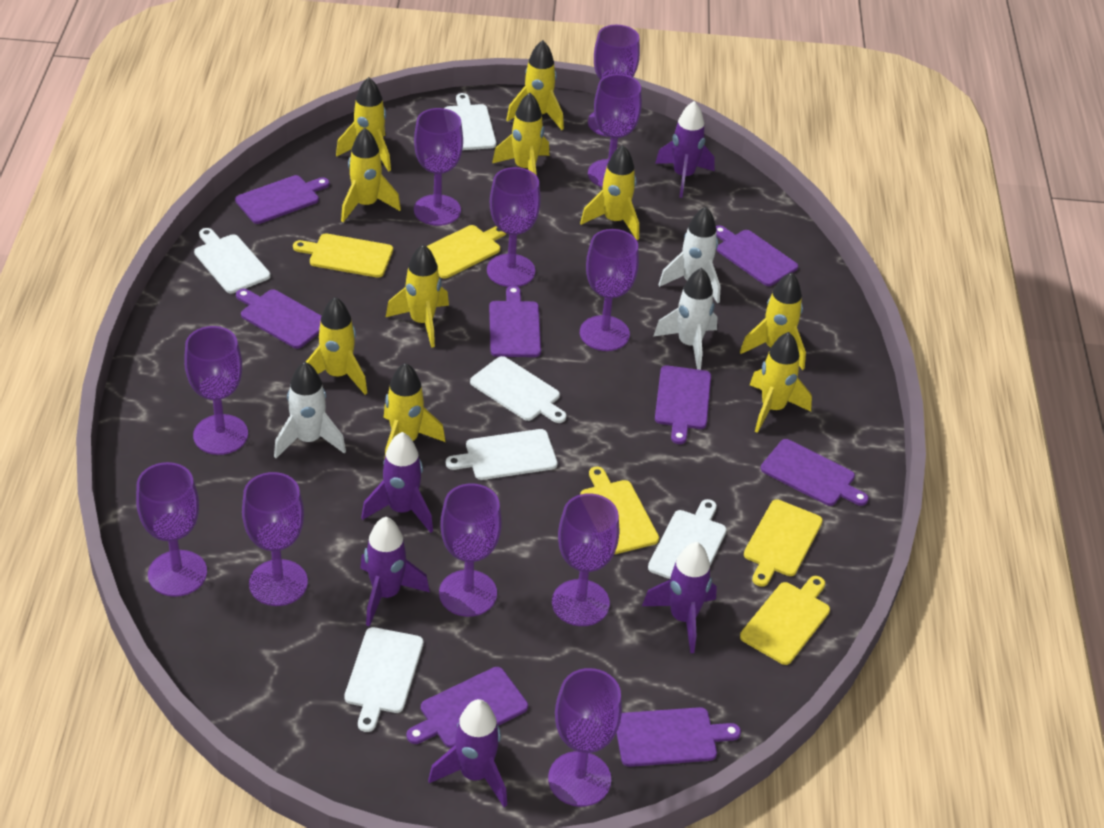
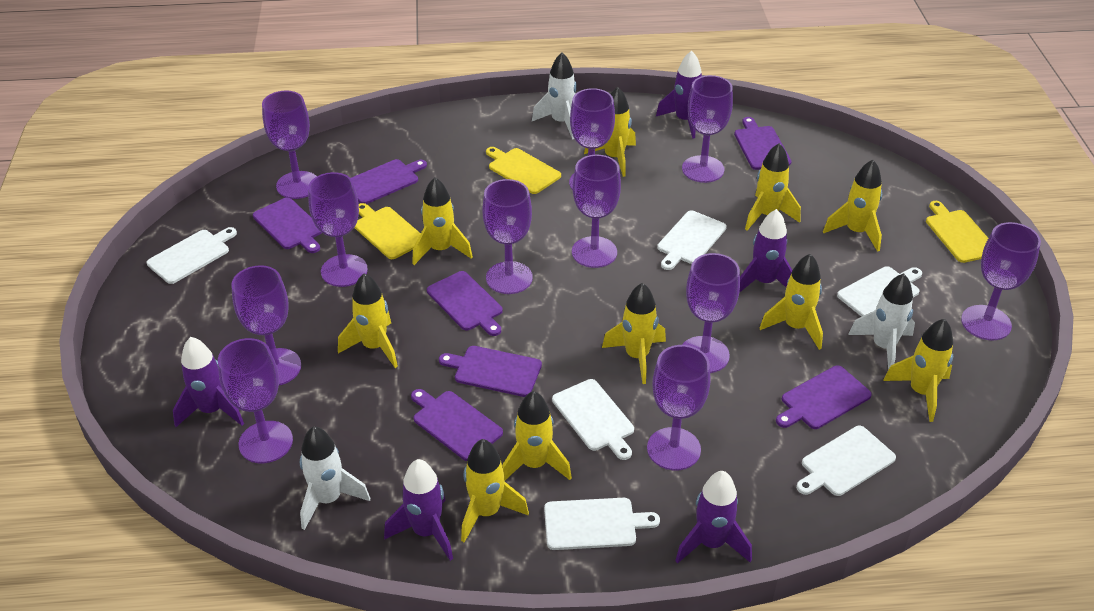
purple cutting board: [235,175,330,224] [236,289,321,349] [406,667,528,748] [489,286,541,357] [616,707,741,767] [655,365,711,444] [716,225,798,286] [761,439,869,506] = 8 -> [253,197,322,253] [351,159,427,204] [411,389,503,461] [427,271,503,336] [439,346,542,397] [734,117,792,170] [776,365,872,429] = 7
yellow cutting board: [293,234,393,278] [426,225,506,278] [580,466,659,554] [740,576,830,665] [744,499,823,587] = 5 -> [354,203,421,259] [486,147,561,194] [926,201,988,263] = 3

